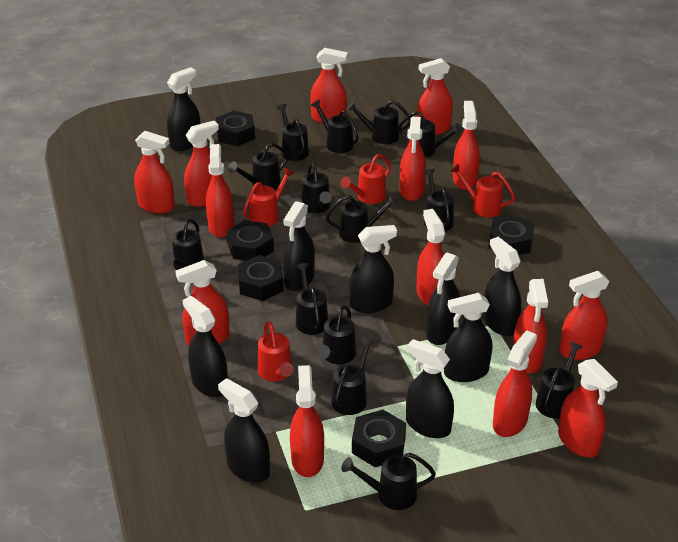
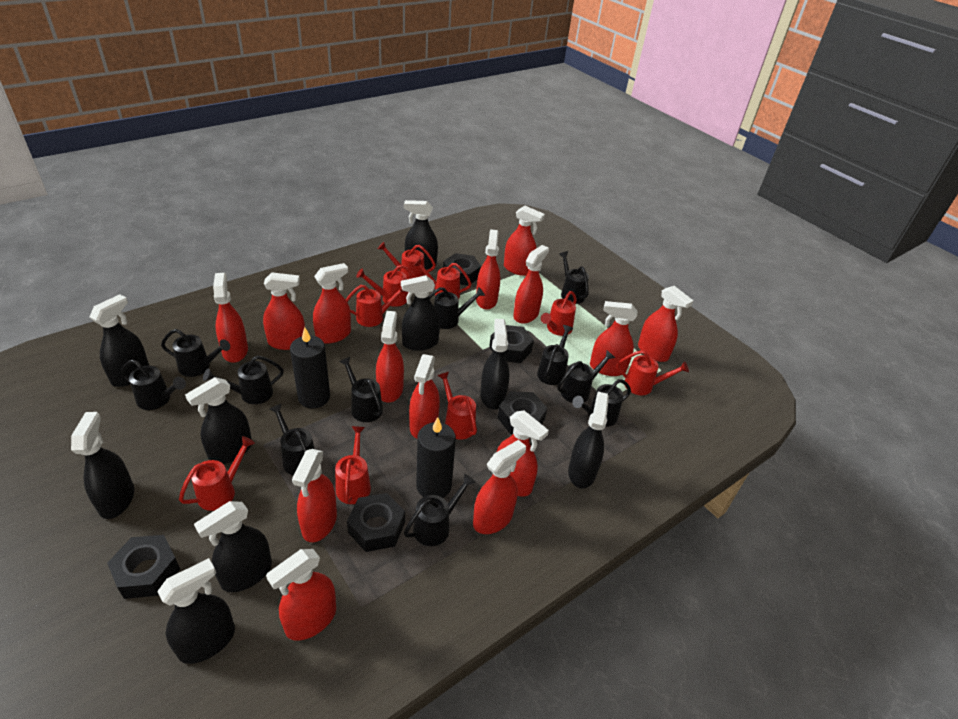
black candle: none = 0 -> [290,327,330,408] [416,417,456,498] = 2
black watering can: [162,219,204,270] [228,143,288,190] [276,104,309,161] [296,263,328,335] [301,162,331,213] [311,100,359,153] [316,305,356,364] [326,195,398,243] [331,338,375,415] [341,453,436,510] [347,100,411,144] [398,111,462,157] [424,169,454,231] [536,342,583,418] = 14 -> [121,359,186,410] [161,329,230,377] [203,355,284,404] [269,404,315,475] [339,357,383,422] [404,474,476,546] [429,287,485,329] [537,325,573,385] [557,350,615,403] [559,251,589,304] [572,379,631,427] = 11
red watering can: [243,168,294,226] [258,321,293,382] [341,154,391,204] [450,164,515,217] = 4 -> [179,436,255,511] [335,426,371,504] [346,284,406,327] [356,265,417,307] [378,242,436,279] [413,258,471,299] [437,372,477,440] [541,291,577,336] [617,350,689,395] = 9

